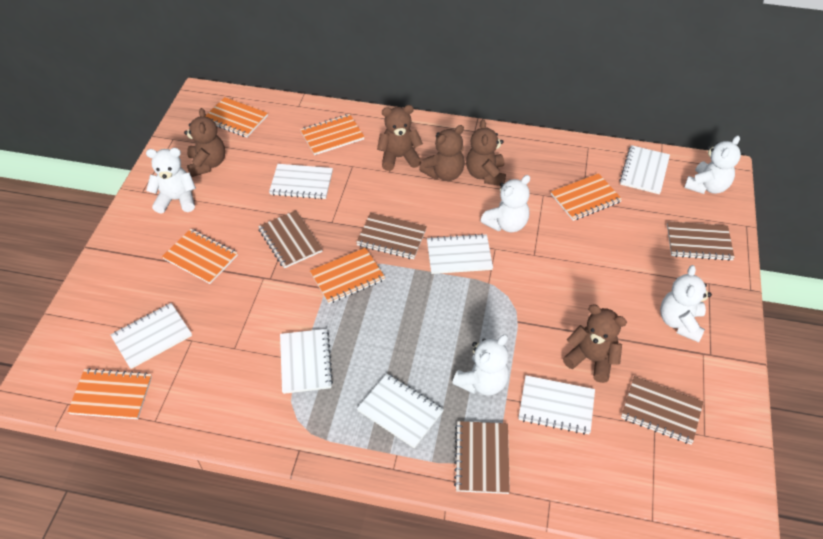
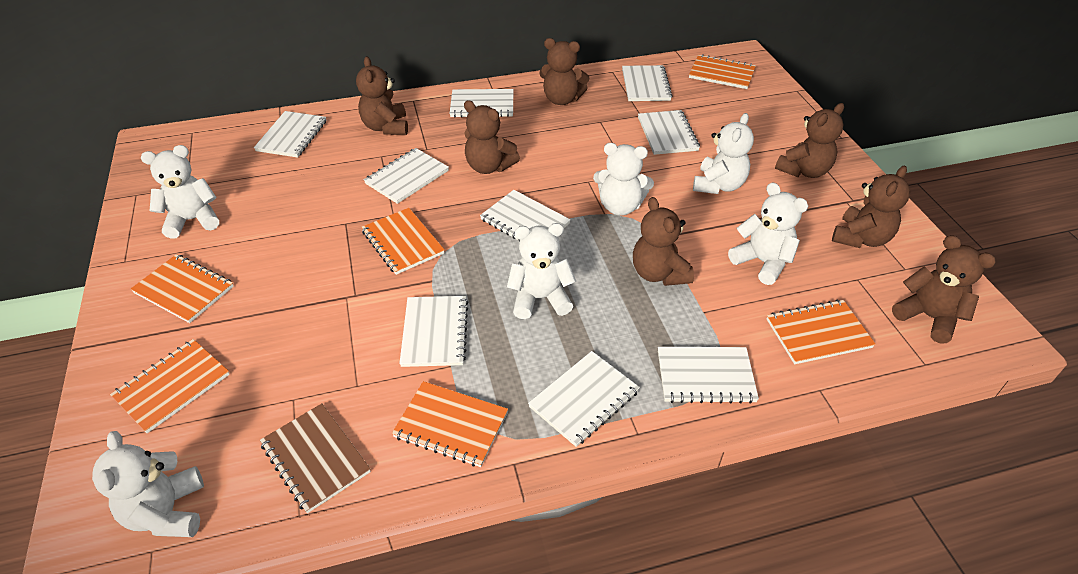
brown notebook: [258,210,323,268] [356,213,427,259] [454,421,510,494] [621,376,704,444] [667,221,735,261] = 5 -> [260,403,371,513] = 1
brown teddy bear: [184,108,225,177] [377,105,423,171] [419,125,465,181] [466,119,506,186] [563,304,627,383] = 5 -> [356,57,408,135] [464,100,520,174] [539,38,590,105] [633,197,694,286] [775,103,844,178] [832,166,910,248] [892,235,996,344] = 7
white notebook: [111,303,192,369] [269,164,333,199] [280,329,333,394] [357,374,444,448] [427,234,493,274] [518,375,595,435] [619,145,670,194] = 7 -> [254,111,326,158] [364,148,449,204] [399,296,468,367] [450,89,513,118] [480,190,571,242] [528,351,640,447] [622,65,672,101] [638,110,700,155] [658,347,759,404] = 9
white teddy bear: [146,148,196,214] [452,334,509,396] [481,175,530,232] [660,265,712,342] [684,136,741,194] = 5 -> [92,431,204,537] [141,145,219,239] [507,223,576,319] [593,143,654,216] [693,113,754,194] [728,182,808,285] = 6

